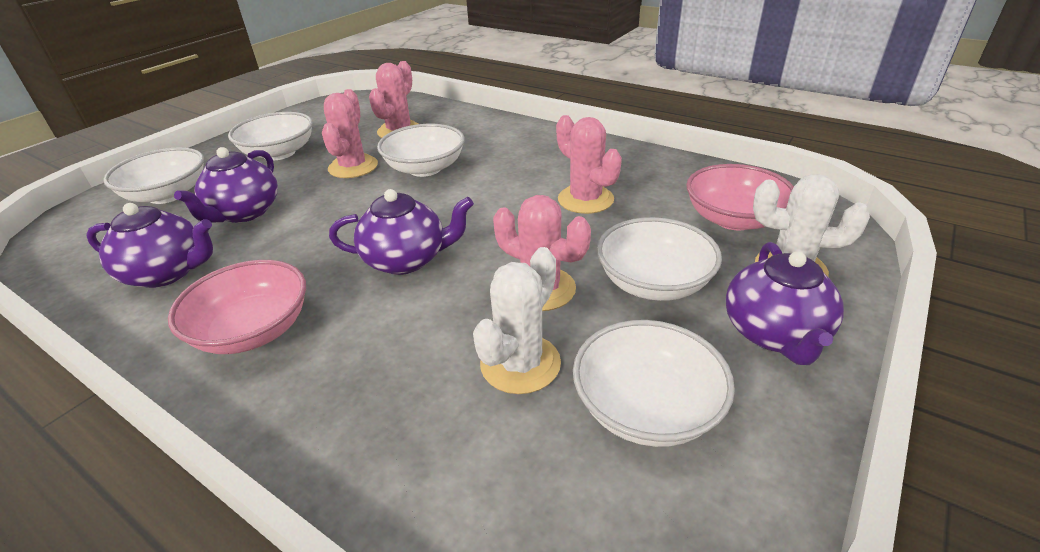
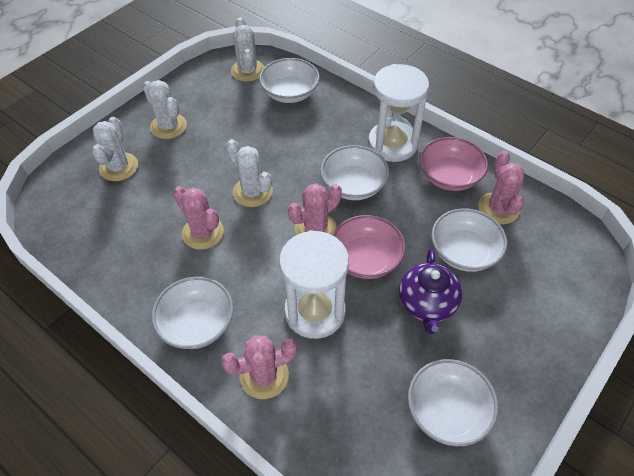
purple teapot: [86,203,213,288] [174,147,278,223] [329,189,474,275] [726,242,844,365] = 4 -> [399,248,462,334] = 1
white cactus: [473,247,561,394] [753,174,870,277] = 2 -> [92,117,138,181] [143,80,187,139] [226,139,273,207] [231,17,264,82] = 4
white hourglass: none = 0 -> [279,230,349,339] [368,64,429,162] = 2

